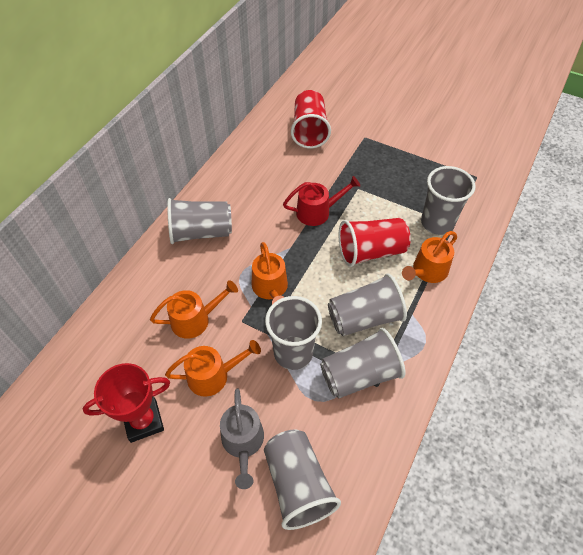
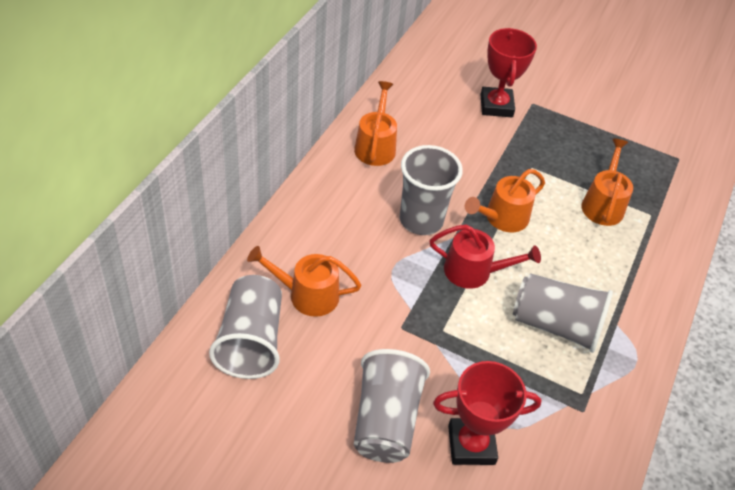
grey cup: [167,198,232,244] [264,430,341,530] [265,296,322,370] [320,328,406,398] [328,273,407,336] [421,166,476,235] = 6 -> [209,275,282,379] [354,349,430,463] [400,145,463,235] [513,273,613,353] = 4
grey watering can: [220,388,264,489] = 1 -> none = 0
red cup: [291,90,331,148] [339,218,411,267] = 2 -> none = 0
red trophy: [82,363,170,443] = 1 -> [433,361,541,465] [480,28,537,117] = 2

